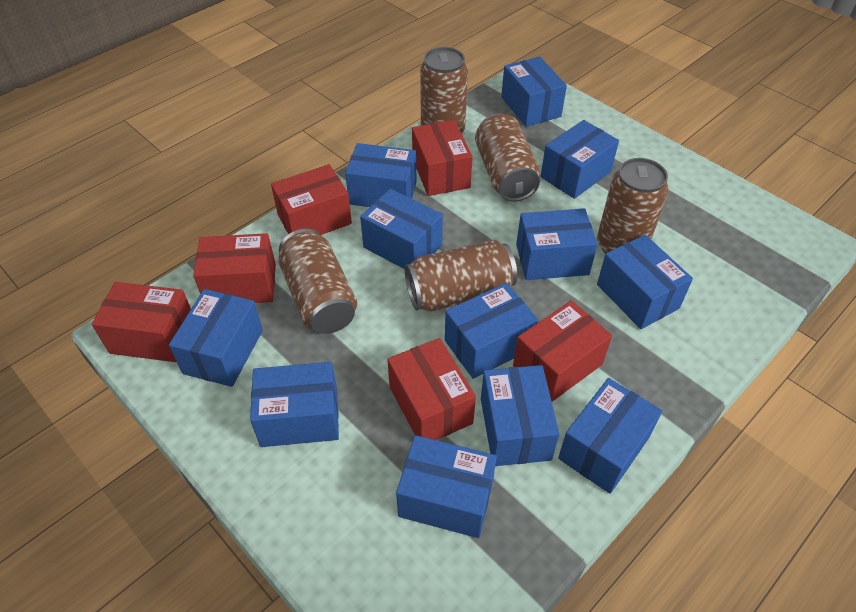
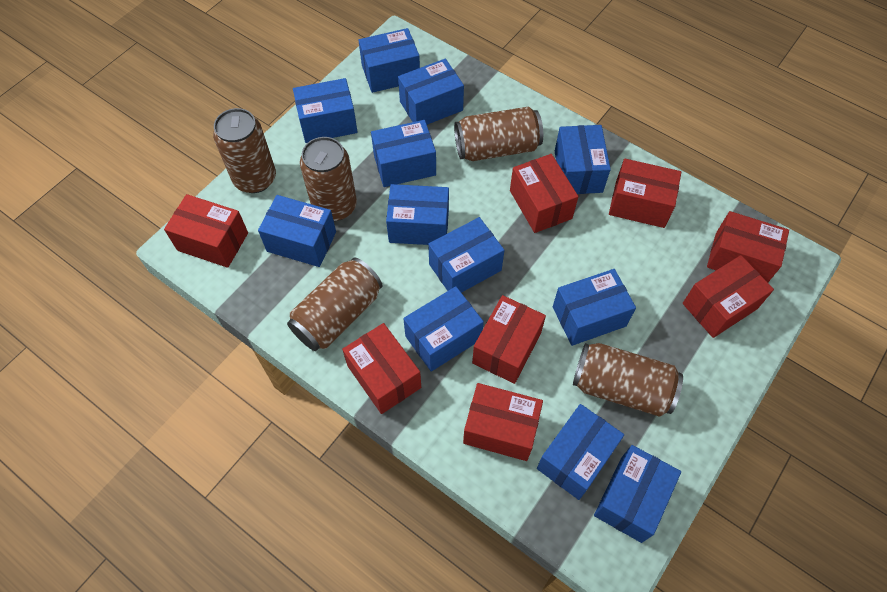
red box: [92,282,191,362] [193,233,276,303] [271,164,352,235] [387,338,476,440] [412,120,473,196] [513,301,612,402] = 6 -> [164,194,248,268] [342,323,421,414] [463,383,543,461] [472,295,546,384] [510,154,579,233] [609,159,681,228] [683,255,774,338] [707,211,789,282] = 8

